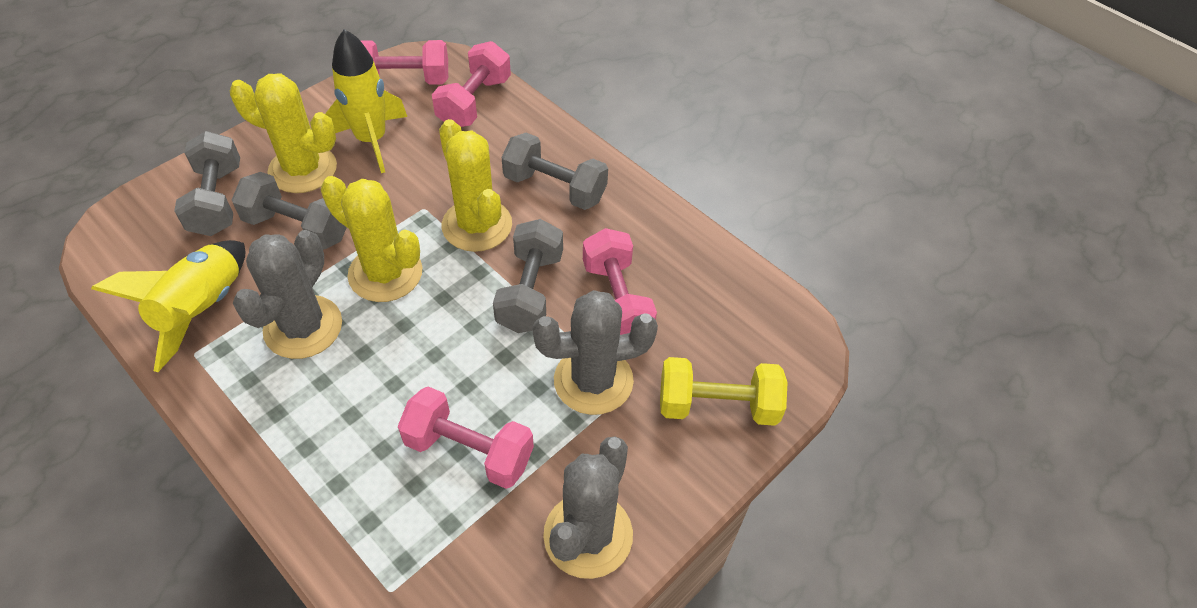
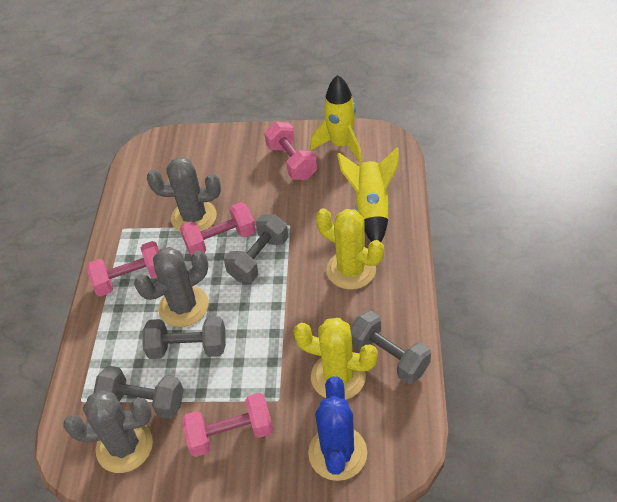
blue cactus: none = 0 -> [308,376,367,481] = 1
yellow cactus: [230,73,337,193] [321,176,422,302] [439,119,512,252] = 3 -> [293,318,378,400] [316,208,384,290] = 2
yellow dumbbell: [660,357,788,426] = 1 -> none = 0

